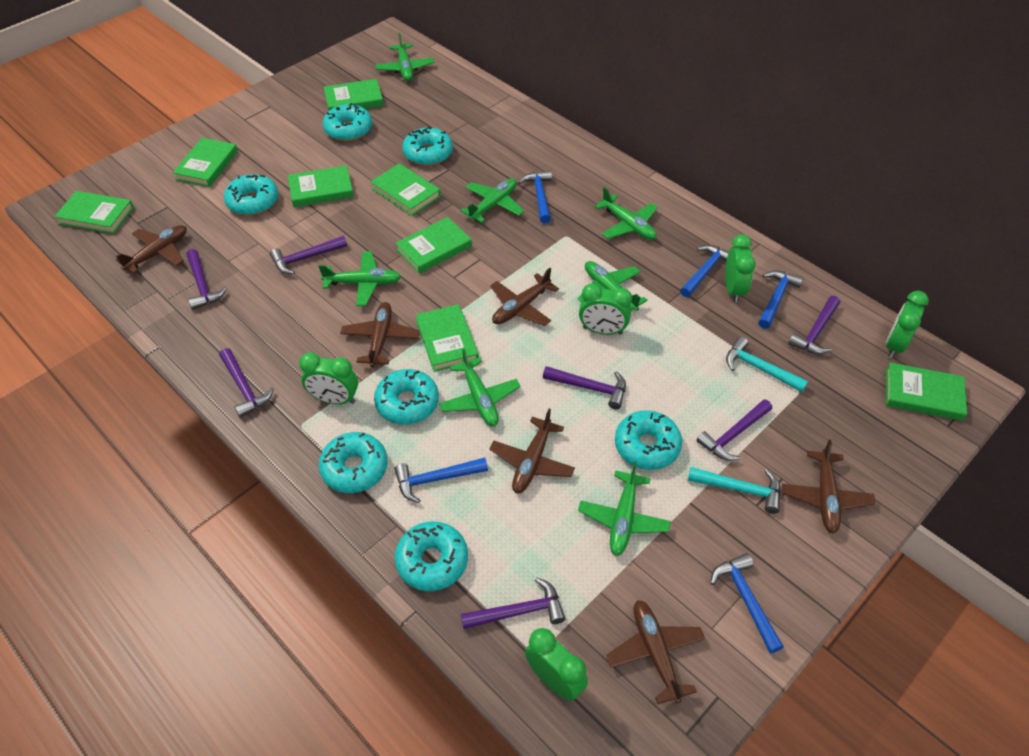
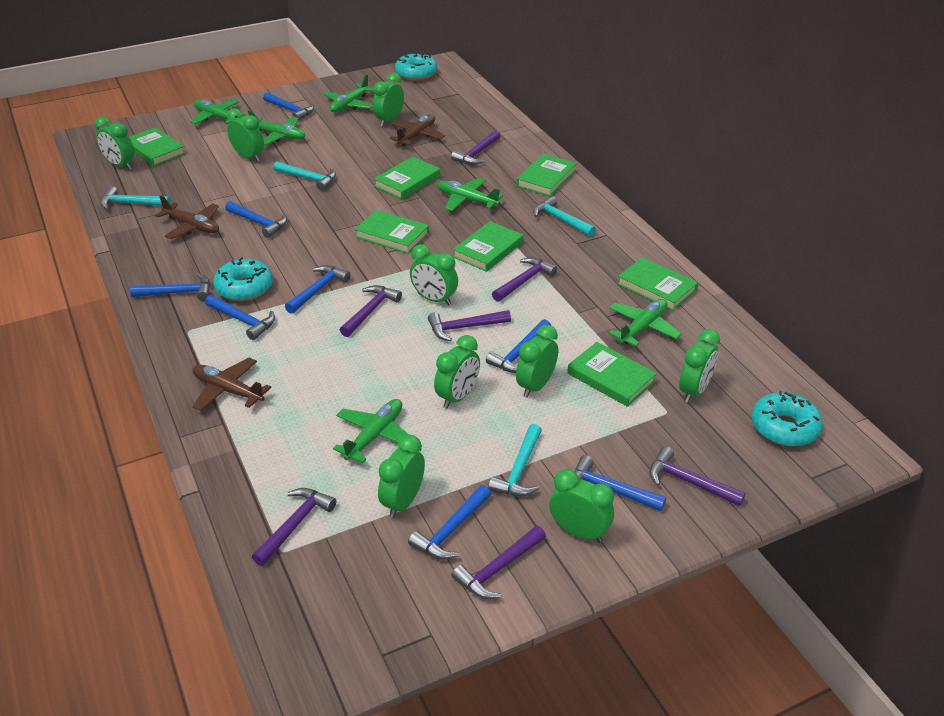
blue hammer: [394,457,488,503] [518,170,552,223] [680,245,729,297] [710,553,784,653] [758,270,804,329] = 5 -> [130,273,210,301] [205,295,275,340] [225,201,287,238] [263,92,314,121] [285,265,351,314] [408,485,491,560] [486,319,551,373] [574,455,666,511] = 8
brown plane: [116,225,187,274] [340,302,420,367] [489,409,575,493] [490,268,559,326] [606,600,705,704] [782,439,876,533] = 6 -> [155,195,219,239] [192,358,271,411] [389,114,445,146] = 3
green book: [54,191,134,234] [173,138,238,187] [288,165,354,207] [324,79,384,111] [371,163,441,216] [395,217,472,274] [416,304,479,372] [886,363,967,421] = 8 -> [129,127,186,166] [355,210,429,254] [374,157,440,199] [453,221,523,272] [516,154,577,196] [567,342,657,407] [617,257,698,311] = 7
green clock: [299,352,358,404] [525,628,588,701] [579,283,632,335] [725,235,756,303] [886,291,929,358] = 5 -> [95,116,135,170] [227,108,264,162] [373,73,404,127] [378,435,425,518] [410,244,458,306] [434,335,480,409] [516,325,558,398] [549,469,614,543] [679,329,720,403] = 9
green plane: [318,252,401,306] [375,33,435,81] [439,349,520,426] [460,178,524,223] [578,261,647,311] [578,461,671,556] [595,187,658,240] = 7 -> [190,99,245,124] [248,110,305,145] [324,74,374,113] [333,399,409,463] [437,178,503,211] [609,299,682,346] = 6
turquoise donut: [224,174,278,215] [319,432,388,493] [323,103,372,141] [374,369,439,425] [395,521,468,591] [402,127,453,166] [615,410,682,470] = 7 -> [213,257,273,301] [395,52,437,81] [752,391,823,446] = 3
turquoise hammer: [688,467,781,514] [726,337,808,392] = 2 -> [101,186,171,210] [273,161,336,191] [488,424,542,497] [533,196,596,237] = 4

